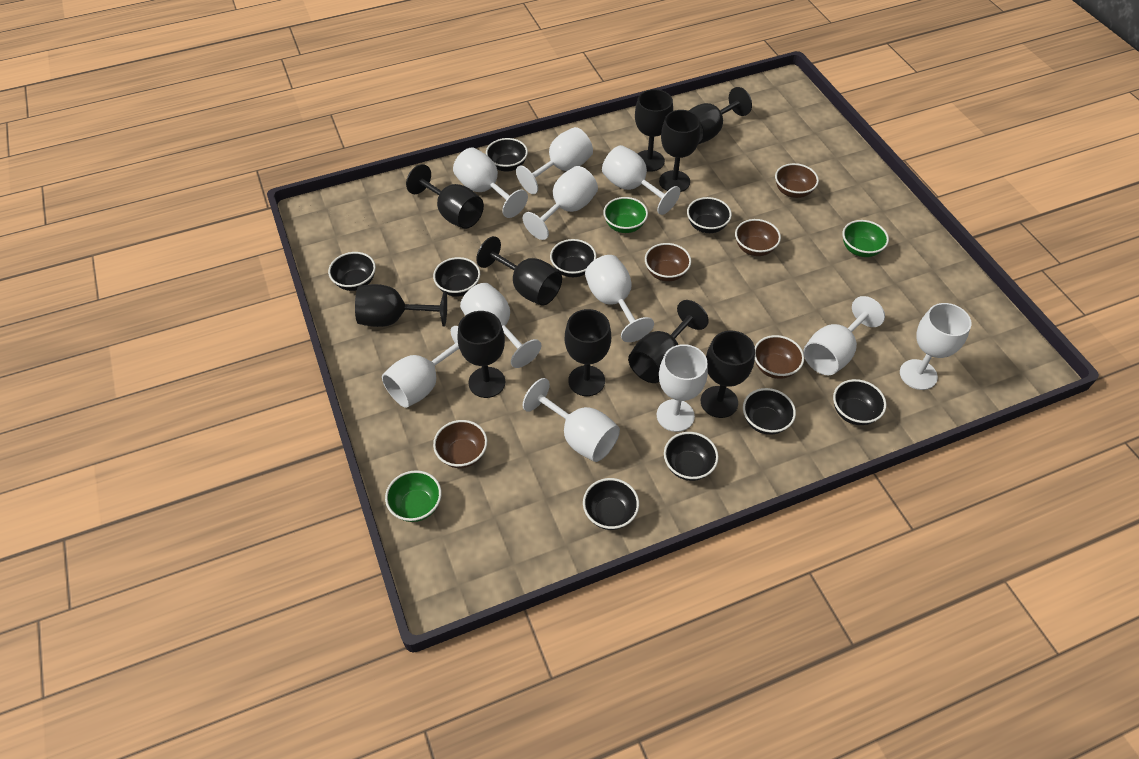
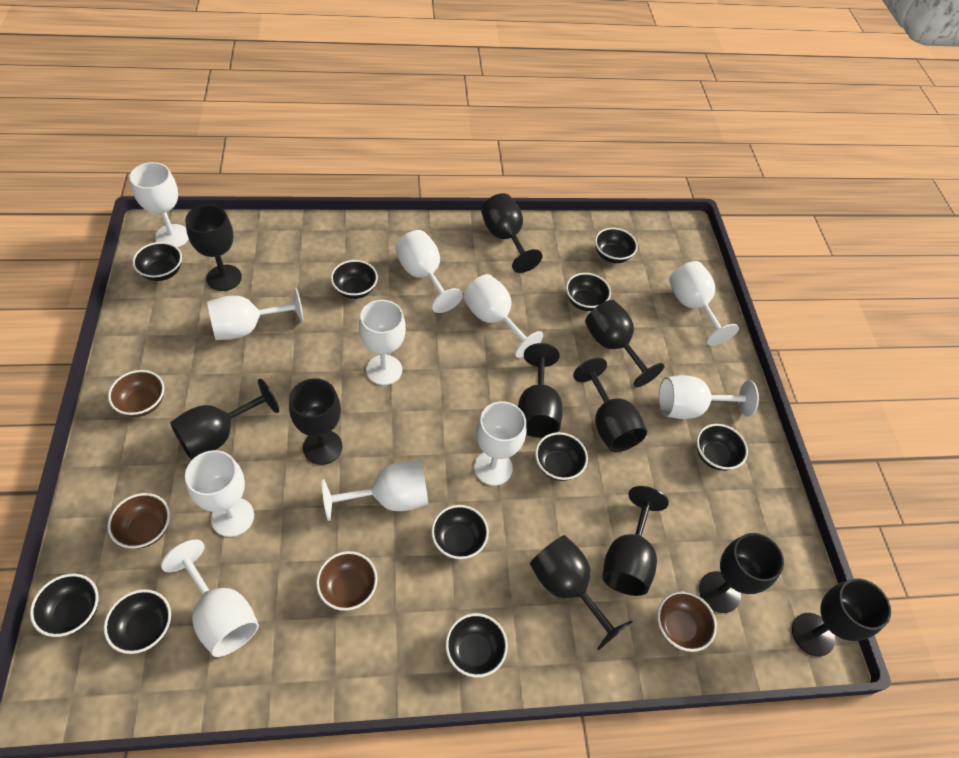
black bowl: [328,252,376,291] [433,257,480,297] [486,138,528,171] [550,239,596,277] [583,478,639,530] [664,432,718,481] [687,197,732,233] [743,388,796,435] [833,379,886,425] = 9 -> [30,574,98,637] [104,589,171,654] [133,242,182,281] [331,260,378,299] [431,505,489,559] [445,613,508,678] [535,432,588,481] [566,273,611,311] [595,228,638,263] [697,424,748,471] = 10
black goblet: [355,284,447,327] [406,164,484,229] [457,311,505,398] [476,236,562,306] [565,309,611,396] [628,300,709,383] [635,89,673,172] [659,110,701,192] [689,87,752,144] [701,331,755,418] = 10 -> [170,378,279,460] [185,205,242,291] [289,378,342,465] [481,193,542,273] [518,343,563,438] [530,535,633,650] [573,358,647,452] [585,300,665,387] [602,486,669,596] [699,533,784,613] [792,578,891,657] = 11
brown bowl: [433,420,487,468] [645,243,691,281] [735,219,781,256] [755,335,804,379] [775,163,819,198] = 5 -> [108,370,164,417] [108,493,170,549] [316,551,377,611] [657,591,717,652] = 4
green bowl: [385,470,442,522] [603,197,648,233] [842,220,889,257] = 3 -> none = 0

